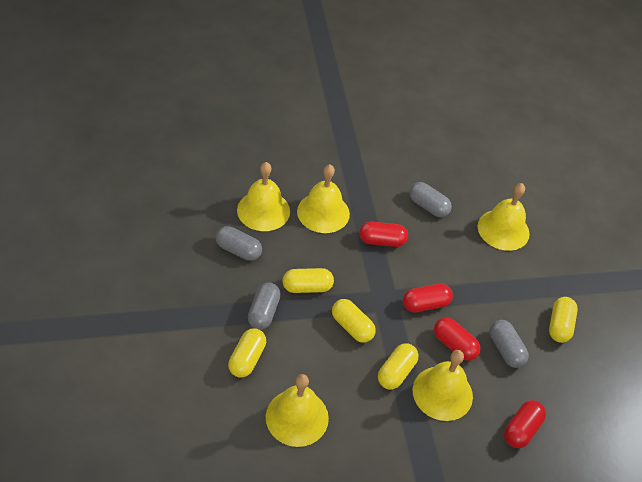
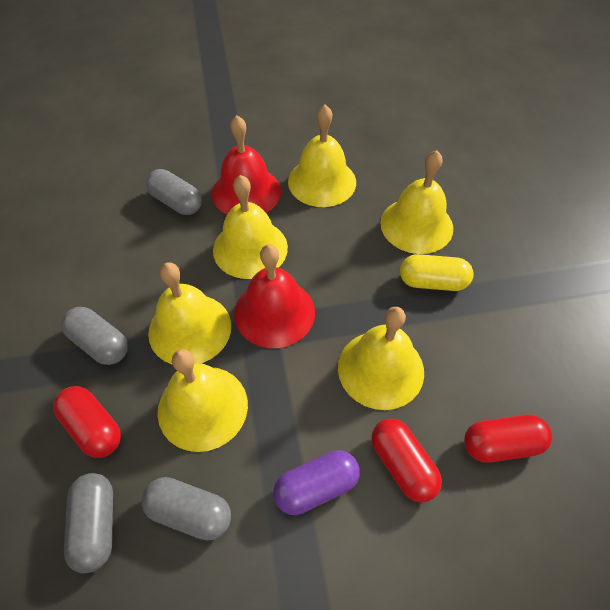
purple capsule: none = 0 -> [273,450,360,515] = 1
red bell: none = 0 -> [212,115,281,214] [234,244,315,348] = 2
red capsule: [359,222,408,247] [403,283,453,312] [434,317,481,361] [504,400,546,448] = 4 -> [53,386,121,458] [371,418,442,503] [464,415,552,463] = 3
yellow bell: [237,162,290,231] [266,374,329,447] [297,164,350,233] [413,350,473,421] [478,183,530,251] = 5 -> [148,262,231,365] [158,349,248,452] [213,175,288,279] [288,105,356,207] [338,307,424,410] [380,150,453,254] = 6
yellow capsule: [228,328,266,378] [282,268,334,293] [332,299,376,342] [378,343,419,389] [549,297,578,343] = 5 -> [400,254,474,291] = 1

